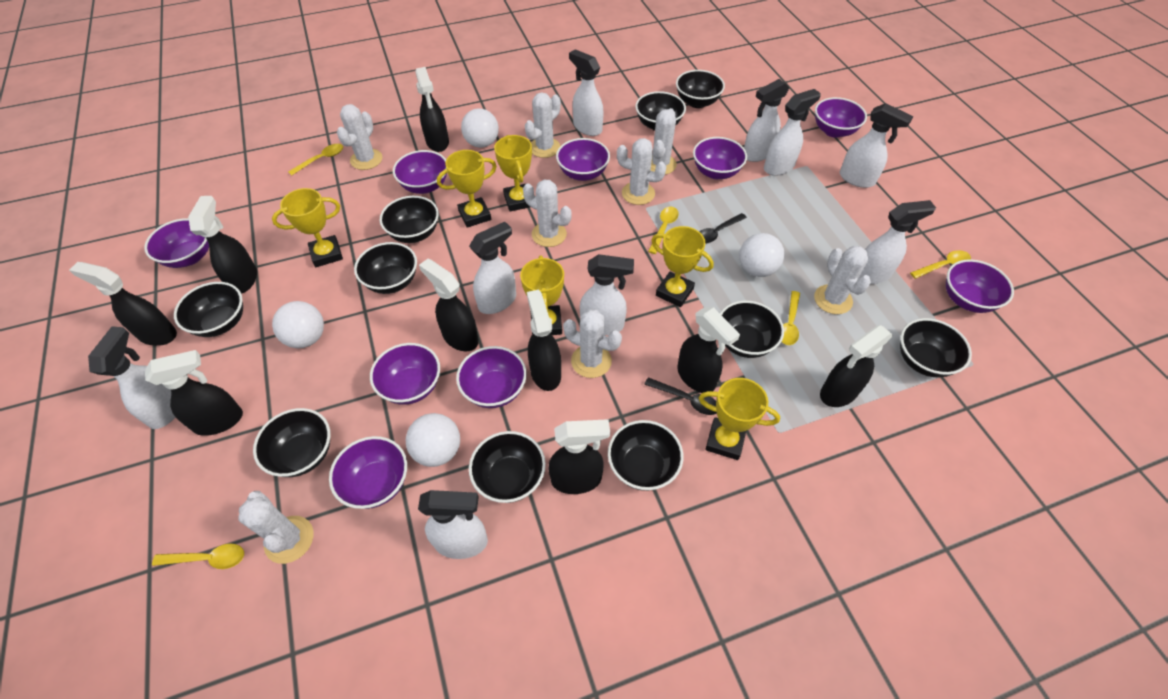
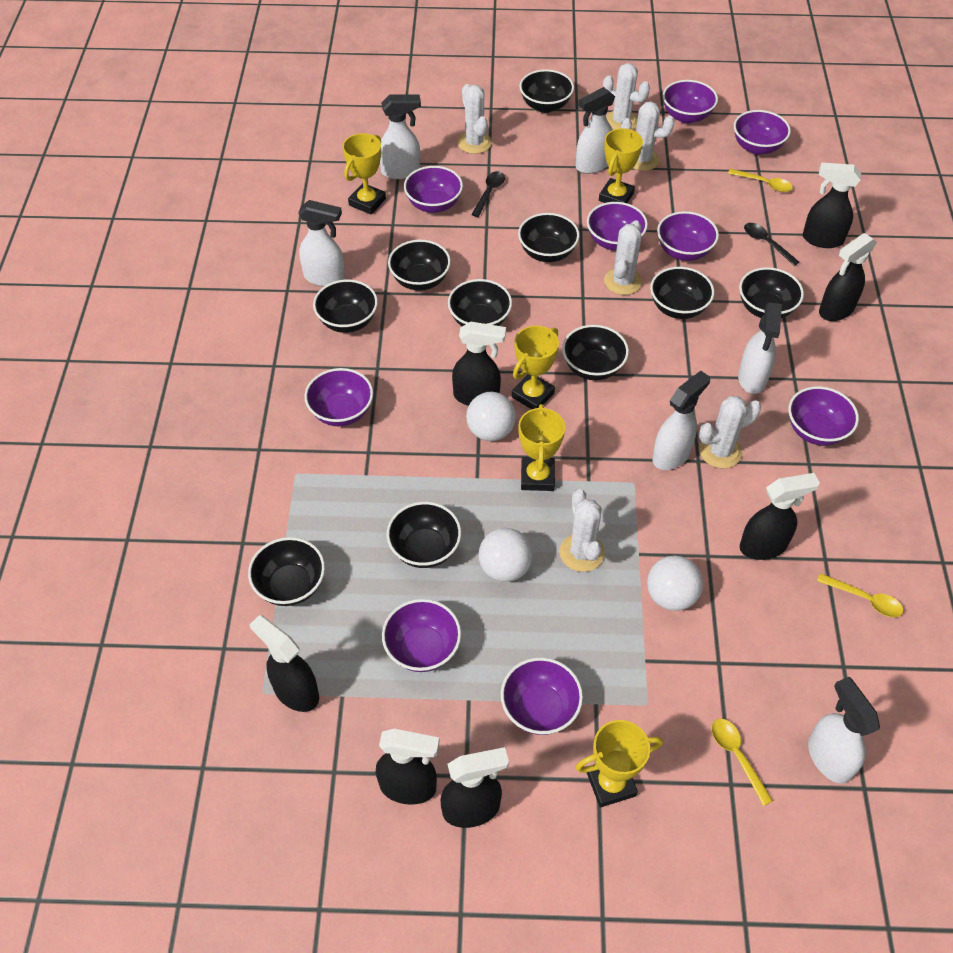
black spray bottle: [69,262,177,346] [145,350,243,436] [188,196,257,294] [415,67,449,152] [419,259,479,351] [527,290,561,391] [548,419,610,494] [677,307,740,393] [820,325,893,407] = 9 -> [249,615,319,712] [376,729,440,805] [440,747,509,828] [452,321,506,406] [740,473,820,560] [803,163,861,248] [819,233,877,321] = 7
white ball: [272,301,324,348] [406,413,460,467] [461,108,499,148] [739,233,784,277] = 4 -> [466,392,516,441] [478,528,533,582] [647,556,703,611] = 3
white cactus: [238,491,313,564] [337,104,382,170] [523,179,572,247] [525,92,561,158] [563,309,622,378] [617,138,666,205] [650,108,677,175] [814,246,871,314] = 8 -> [458,84,492,154] [559,489,605,572] [603,63,650,130] [604,220,642,295] [621,102,675,171] [699,396,761,468] = 6
white spray bottle: [88,326,175,429] [418,490,488,559] [469,222,516,314] [569,49,603,136] [580,254,634,335] [744,79,789,162] [764,89,821,176] [840,103,913,188] [859,200,936,284] = 9 -> [298,200,345,286] [380,95,421,179] [576,87,615,174] [652,371,710,470] [738,302,782,394] [808,677,880,784] = 6
yellow spoon: [152,544,244,569] [288,144,343,176] [648,207,679,254] [782,291,800,345] [910,250,971,279] = 5 -> [712,719,773,806] [728,169,793,192] [817,573,904,617] = 3
yellow trophy: [272,188,343,267] [437,150,497,228] [494,135,532,212] [520,255,564,335] [651,226,714,307] [699,378,780,460] = 6 -> [343,133,386,215] [512,326,559,409] [518,404,565,491] [575,720,663,807] [599,128,643,203] = 5

